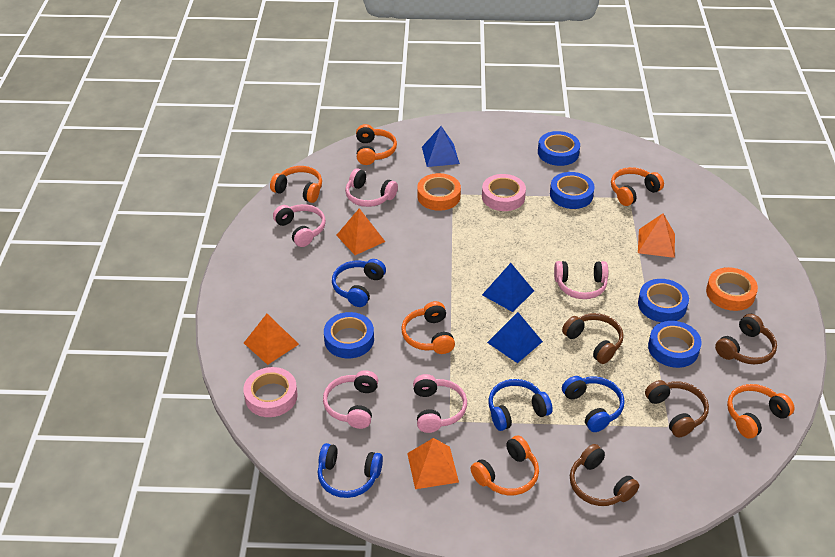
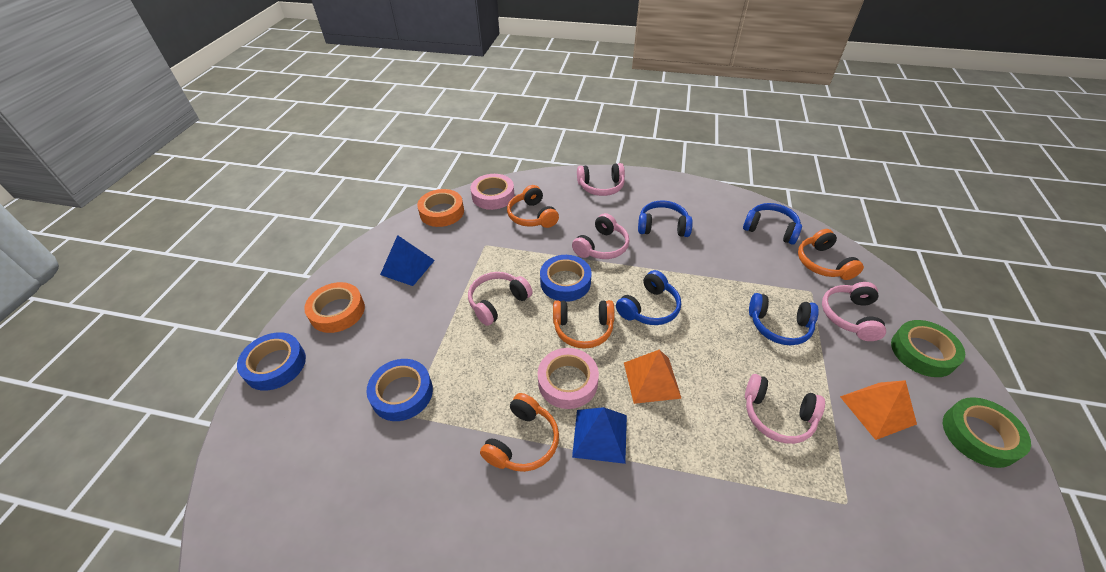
blue pyramid: [422,126,460,167] [482,263,534,312] [487,312,543,363] = 3 -> [380,235,435,286] [572,407,627,464] = 2
blue tape: [324,312,374,359] [538,131,580,166] [550,172,595,209] [638,279,689,322] [648,321,702,368] = 5 -> [237,332,306,391] [366,359,433,421] [540,255,592,302] = 3
brown headphones: [562,313,623,364] [570,444,639,506] [645,380,709,437] [715,314,777,364] = 4 -> none = 0
green tape: none = 0 -> [891,320,965,377] [943,397,1031,468] = 2
orange headphones: [270,166,322,203] [356,124,397,165] [401,301,455,354] [471,435,539,495] [611,167,664,206] [727,384,795,439] = 6 -> [480,393,559,472] [507,185,559,228] [553,300,615,349] [798,229,864,280] = 4
orange pyramid: [244,314,299,365] [336,208,385,255] [407,438,459,489] [638,213,675,258] = 4 -> [624,349,682,404] [840,380,917,440] = 2

